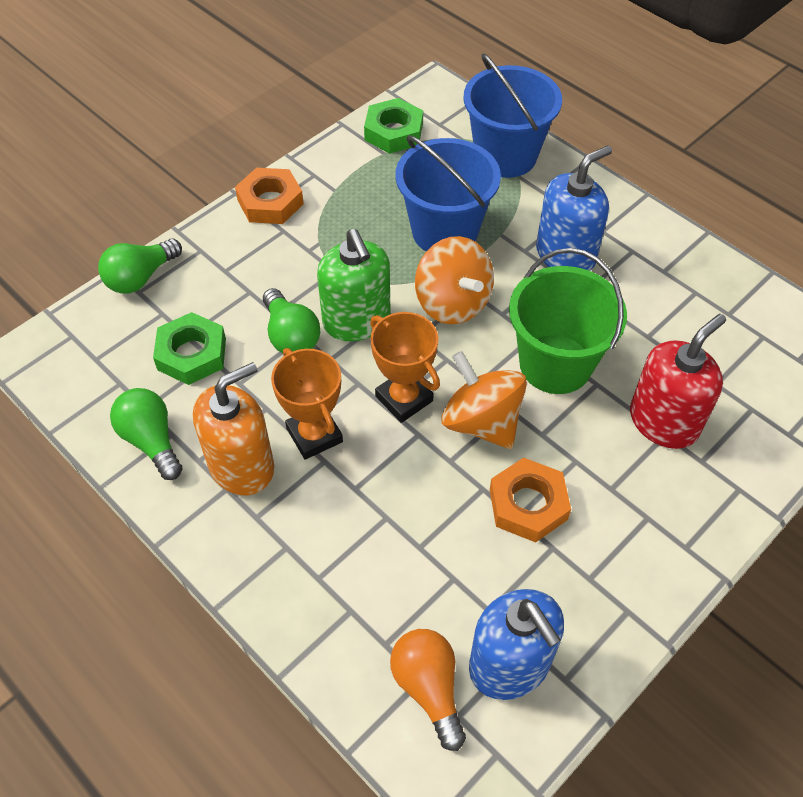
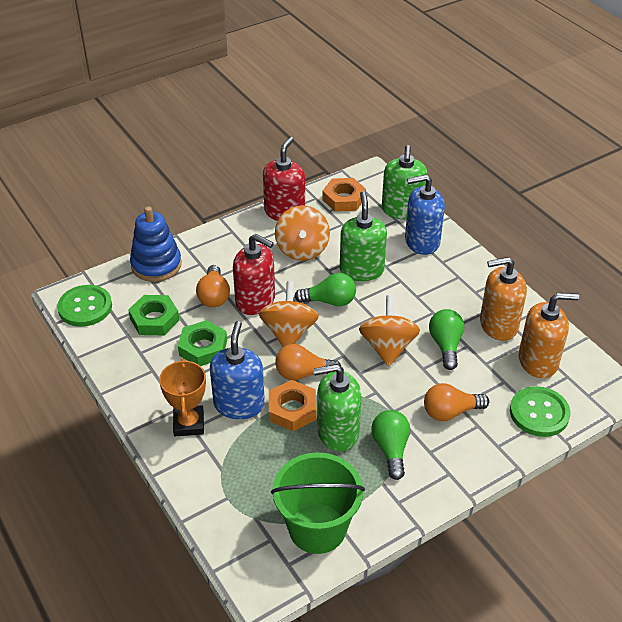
blue bucket: [396,135,501,251] [463,53,562,178] = 2 -> none = 0
blue stacking toy: none = 0 -> [130,206,182,282] = 1
green button: none = 0 -> [57,285,112,327] [510,386,570,437] = 2
green soap dispenser: [317,229,390,341] = 1 -> [313,364,362,451] [340,191,387,281] [382,145,427,219] = 3
orange light bulb: [390,629,466,751] = 1 -> [196,265,230,307] [275,344,341,380] [424,383,489,421] = 3
orange soap dispenser: [193,362,274,495] = 1 -> [480,257,527,341] [519,293,579,378] = 2
orange spinning top: [415,236,494,324] [441,351,527,449] = 2 -> [259,281,319,347] [275,205,330,261] [359,295,420,367] = 3
orange trophy: [271,348,343,460] [370,312,440,423] = 2 -> [159,359,206,436] = 1
red soap dispenser: [630,314,726,449] = 1 -> [233,234,275,315] [263,137,305,221] = 2

